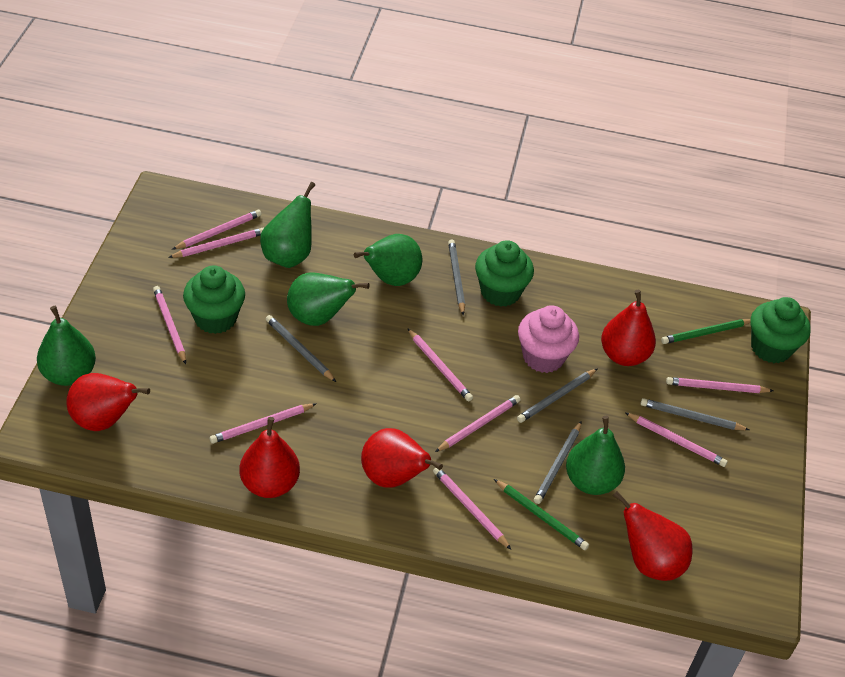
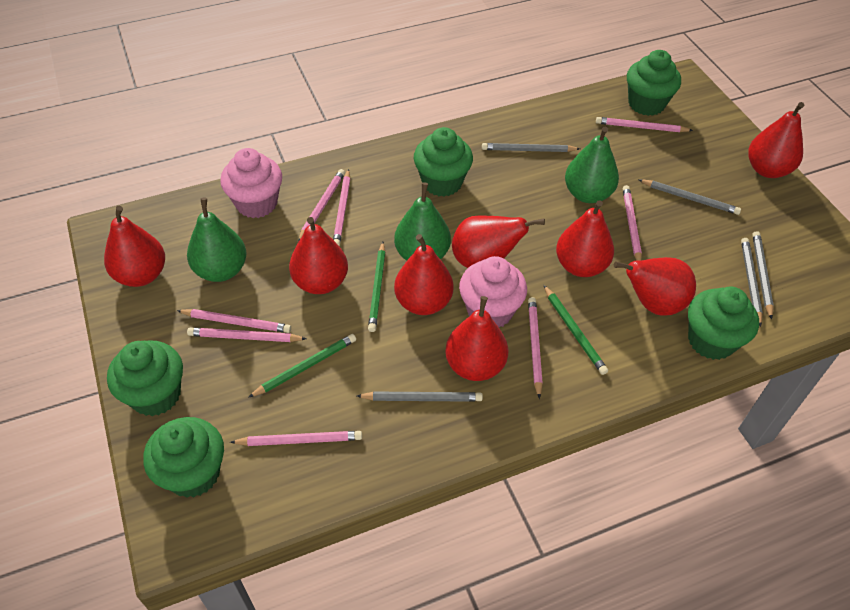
green cupcake: [183,265,245,334] [475,240,534,307] [750,297,811,363] = 3 -> [107,340,183,416] [143,417,224,498] [414,127,473,197] [627,50,681,116] [688,287,759,360] = 5
green pear: [37,306,96,386] [260,182,315,268] [287,272,370,326] [354,234,422,286] [566,416,625,495] = 5 -> [187,198,246,282] [394,182,451,261] [565,127,619,203] = 3
green pencil: [494,479,589,550] [661,319,751,344] = 2 -> [248,334,356,398] [368,242,385,332] [544,285,608,375] = 3
pink cupcake: [518,305,579,373] = 1 -> [220,148,282,218] [459,256,527,327] = 2
pink pencil: [153,286,186,364] [168,228,264,258] [172,210,261,250] [210,404,316,444] [407,328,473,401] [433,467,511,549] [435,395,521,452] [625,412,728,467] [666,377,774,393] = 9 -> [177,309,291,333] [187,327,307,342] [230,431,362,446] [298,169,345,242] [333,169,350,246] [528,297,543,399] [596,117,693,132] [623,185,642,261] = 8
red pear: [66,373,150,431] [240,417,300,498] [361,428,443,488] [601,290,656,366] [613,491,693,581] = 5 -> [104,206,165,287] [289,217,348,294] [394,234,453,315] [445,296,508,381] [452,215,545,268] [556,200,614,277] [614,257,696,316] [748,102,804,178] = 8

